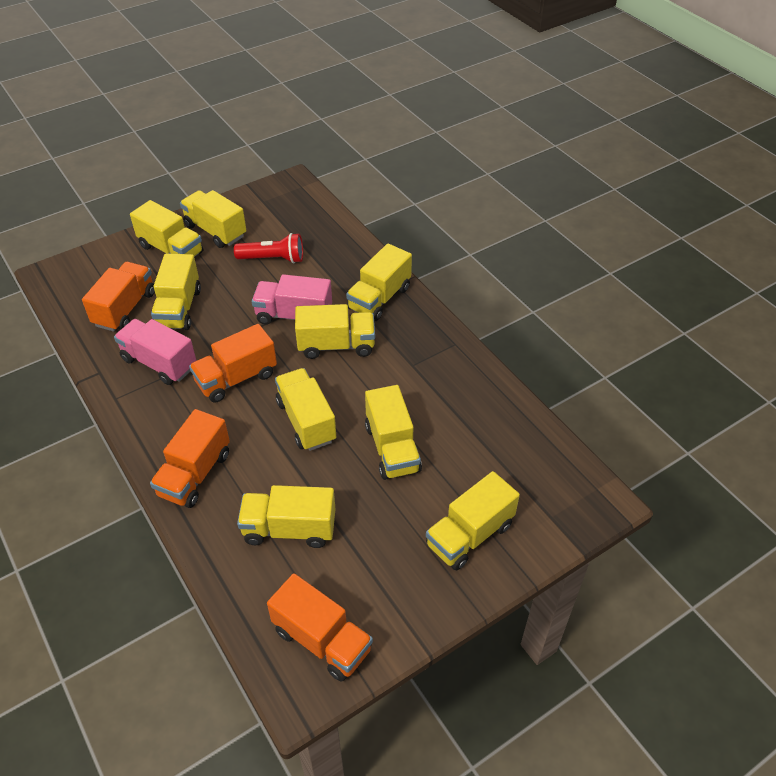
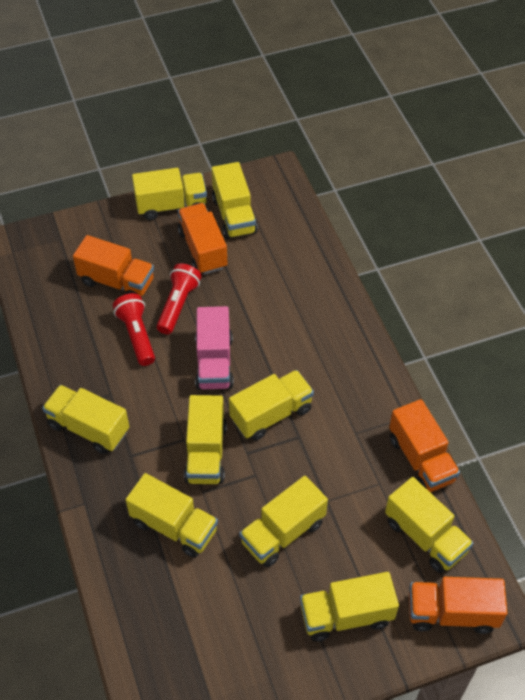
pink truck: [114,319,197,385] [252,274,332,324] = 2 -> [195,306,234,390] = 1
red flashlight: [234,233,303,263] = 1 -> [113,293,155,366] [156,263,201,334] = 2

